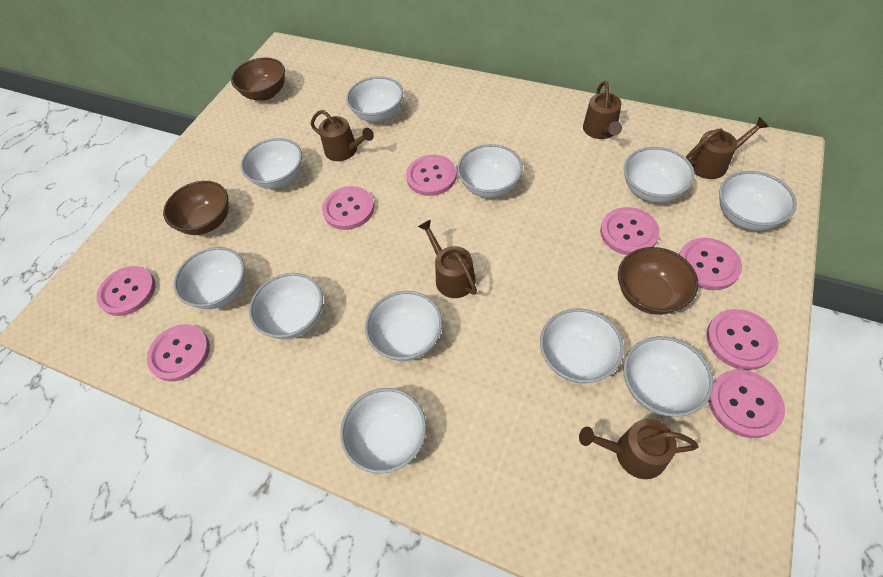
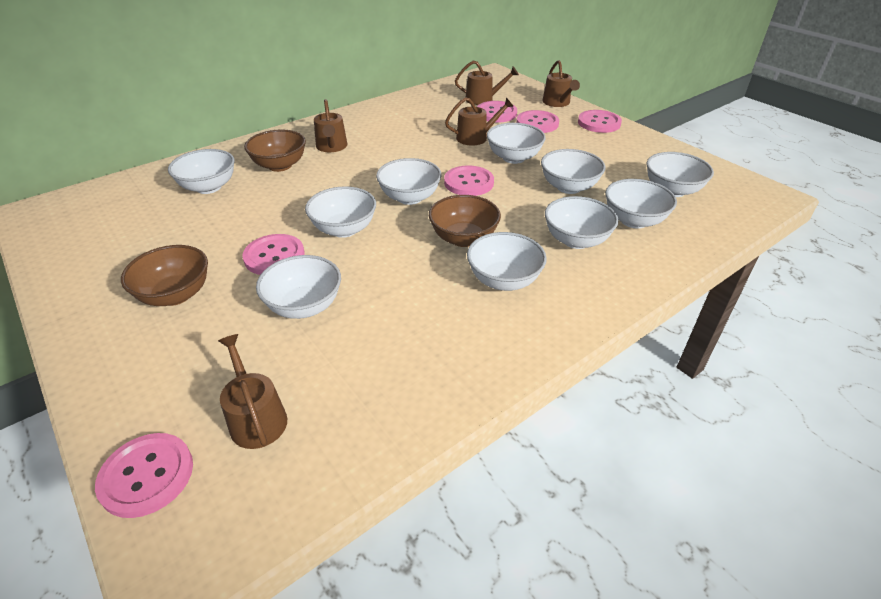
pink button: [97,266,156,316] [147,324,210,382] [322,186,374,230] [406,155,457,196] [600,207,660,255] [679,238,742,290] [706,309,778,370] [708,370,785,438] = 8 -> [95,433,193,518] [242,234,305,275] [444,165,494,196] [477,101,517,122] [516,110,559,133] [578,110,622,133] = 6
white bowl: [174,247,245,309] [241,138,302,189] [249,273,323,339] [340,388,426,474] [346,76,403,122] [365,291,442,361] [457,144,523,198] [540,309,624,383] [623,336,713,417] [624,147,695,203] [719,171,797,231] = 11 -> [168,149,234,194] [256,255,341,319] [305,186,376,238] [376,158,442,205] [467,232,547,291] [487,123,546,164] [541,149,606,194] [545,196,618,249] [605,179,677,229] [646,152,714,197] = 10

